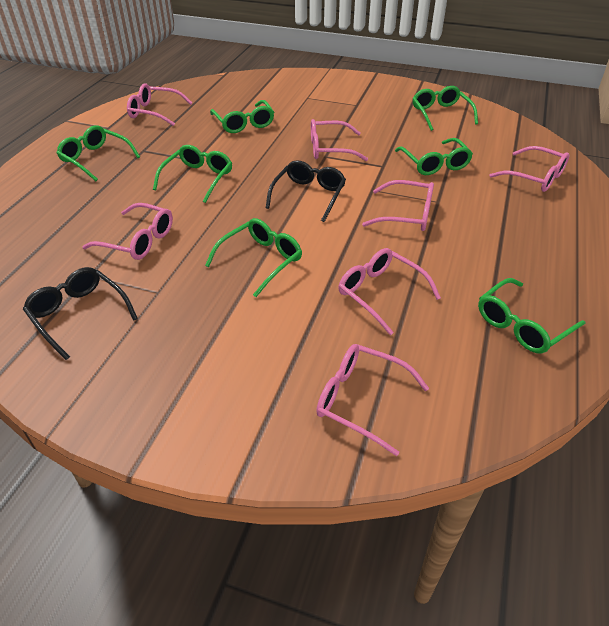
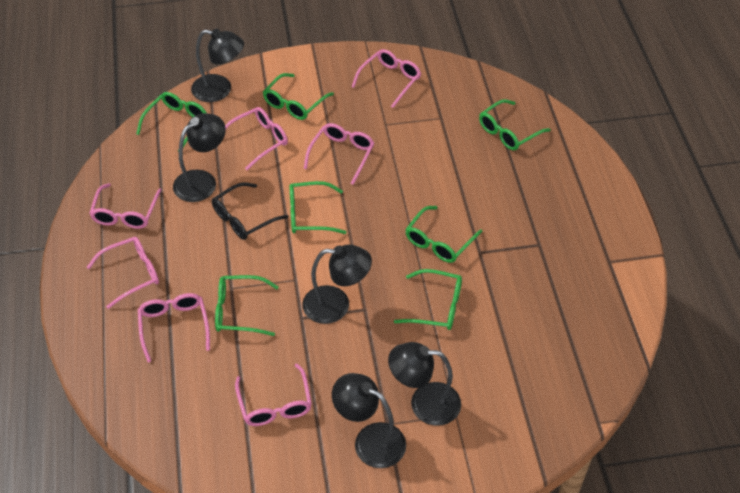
black glasses: [23,267,138,360] [266,160,346,222] = 2 -> [212,182,289,240] = 1
black lamp: none = 0 -> [173,113,226,202] [191,29,244,102] [302,244,372,324] [332,373,406,468] [388,342,461,426] = 5

